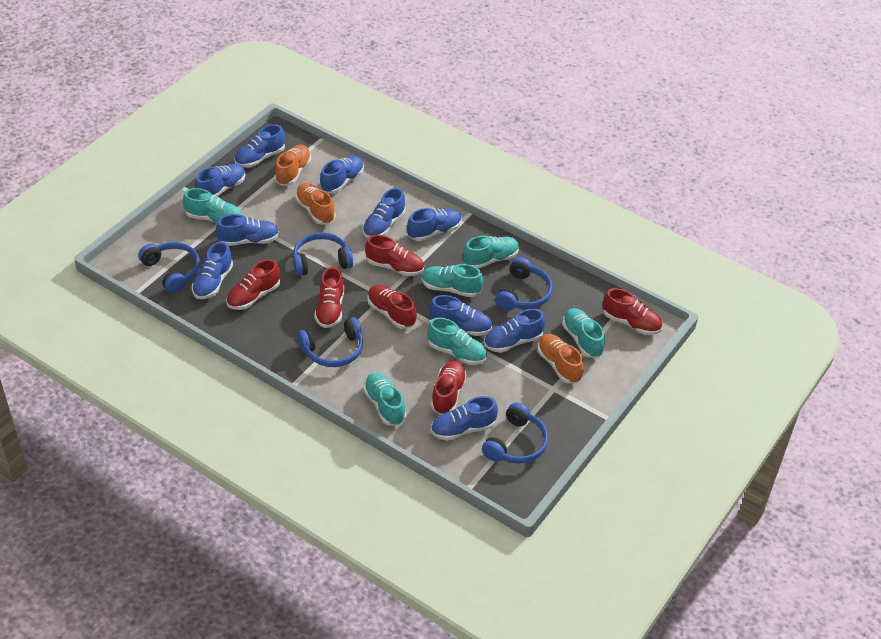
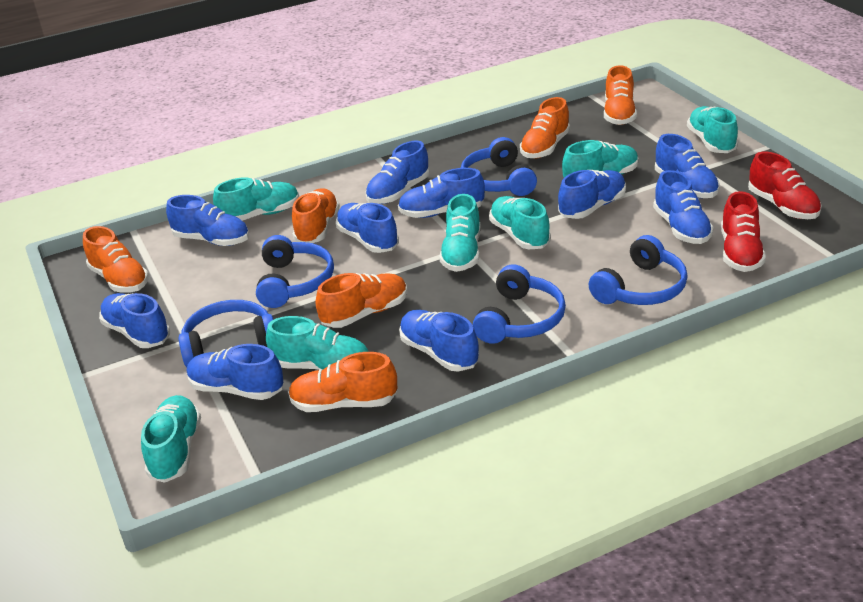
orange shoe: [274,144,311,186] [295,183,336,225] [537,334,584,383] = 3 -> [83,226,149,293] [288,352,397,412] [292,188,340,243] [315,273,408,328] [520,97,570,159] [604,65,637,125] = 6
red shoe: [226,259,280,310] [314,267,344,328] [365,235,424,276] [367,285,417,329] [431,361,467,415] [603,288,662,335] = 6 -> [721,191,766,272] [748,152,822,219] = 2
turquoise shoe: [183,188,242,223] [363,373,406,426] [422,264,483,297] [427,317,487,365] [463,236,519,269] [562,308,605,358] = 6 -> [141,395,201,483] [213,178,299,221] [266,316,369,370] [439,194,481,272] [489,196,551,249] [562,140,639,177] [687,106,738,153] = 7

